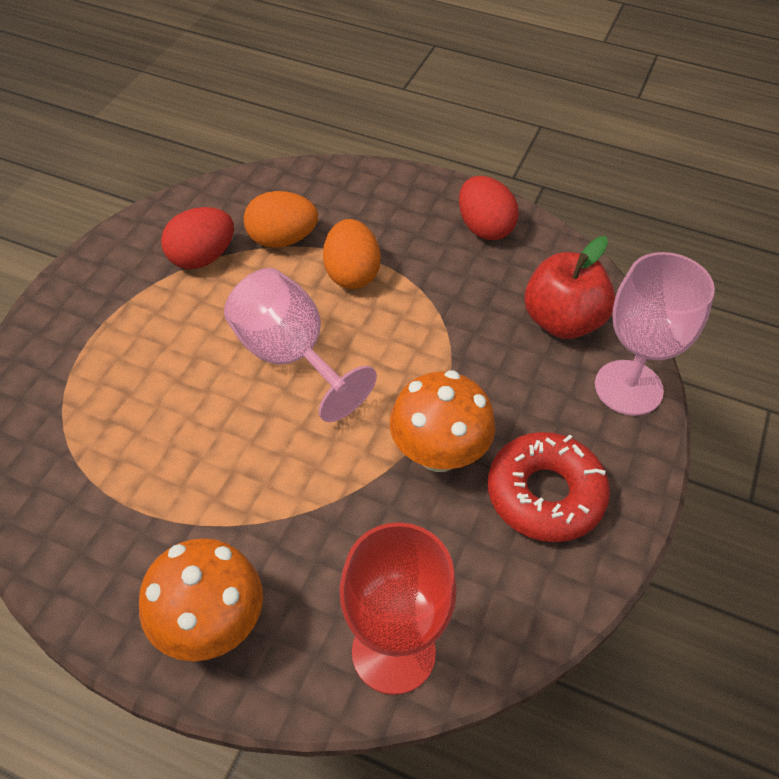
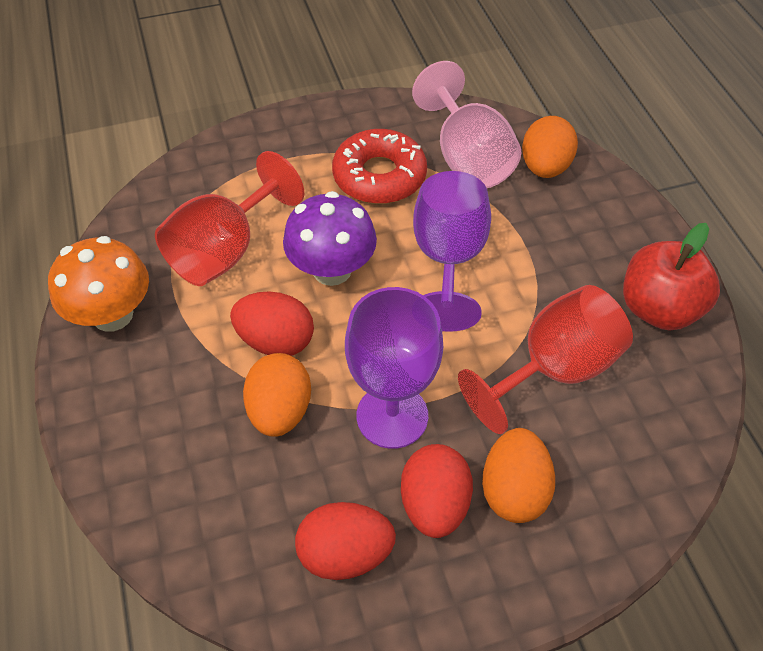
orange egg: [244,191,318,248] [323,219,381,289] = 2 -> [243,353,311,437] [482,428,555,523] [522,116,578,178] = 3
orange mushroom: [139,538,263,661] [390,370,495,472] = 2 -> [48,236,149,332] = 1
pink goblet: [224,268,377,422] [595,252,715,416] = 2 -> [412,61,521,188] = 1
purple goblet: none = 0 -> [345,287,443,449] [413,171,491,332] = 2
purple mushroom: none = 0 -> [283,191,377,286] = 1
red egg: [161,207,234,269] [459,176,519,240] = 2 -> [230,291,314,356] [295,502,396,580] [401,444,473,538] = 3
red goblet: [339,522,457,695] = 1 -> [155,151,304,286] [458,285,633,434] = 2

